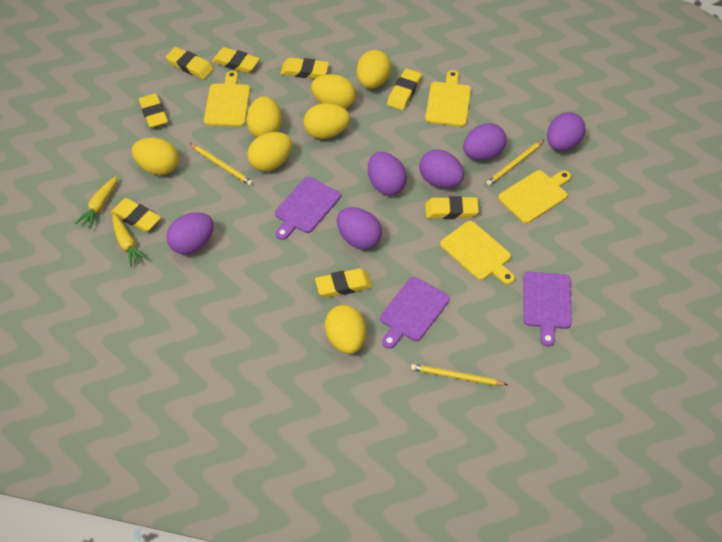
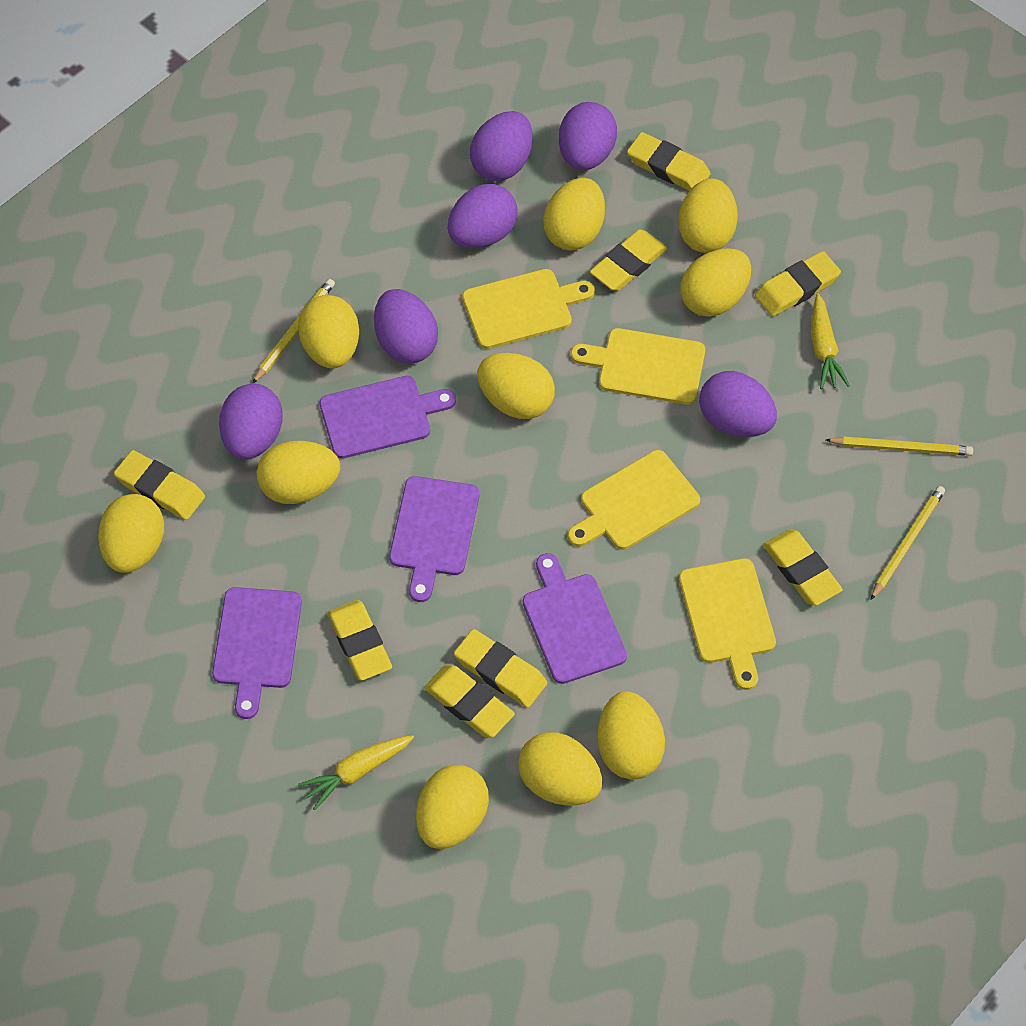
purple cutting board: [275,177,341,240] [380,277,450,349] [523,272,572,347] = 3 -> [212,587,302,719] [319,376,456,459] [389,476,480,602] [523,553,627,684] = 4
yellow egg: [132,138,178,175] [247,96,282,138] [247,132,292,171] [304,103,350,139] [311,74,356,109] [325,305,366,354] [357,50,391,89] = 7 -> [98,494,164,573] [257,441,340,504] [298,295,359,368] [416,765,489,849] [477,353,555,419] [518,732,602,806] [543,178,605,251] [598,691,665,780] [678,178,738,253] [681,248,751,317] = 10

